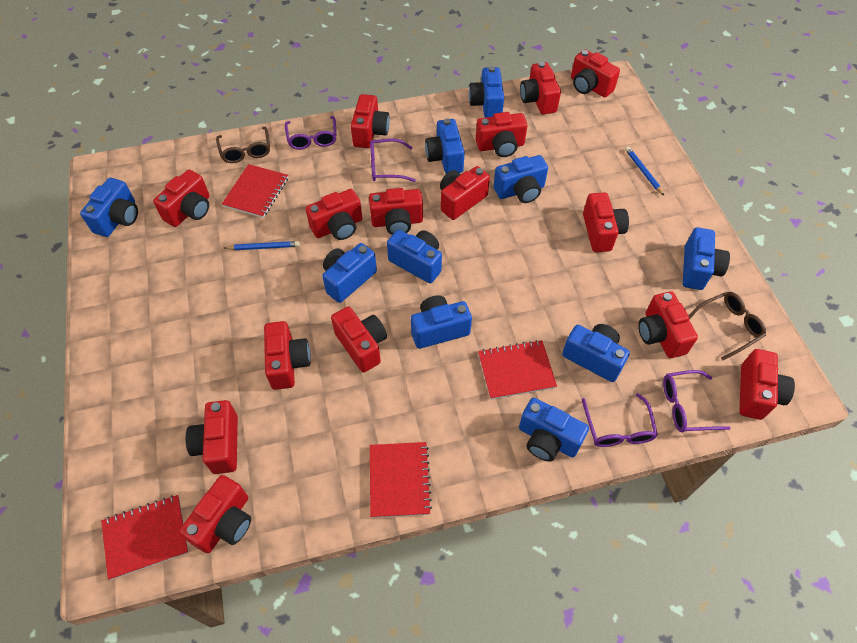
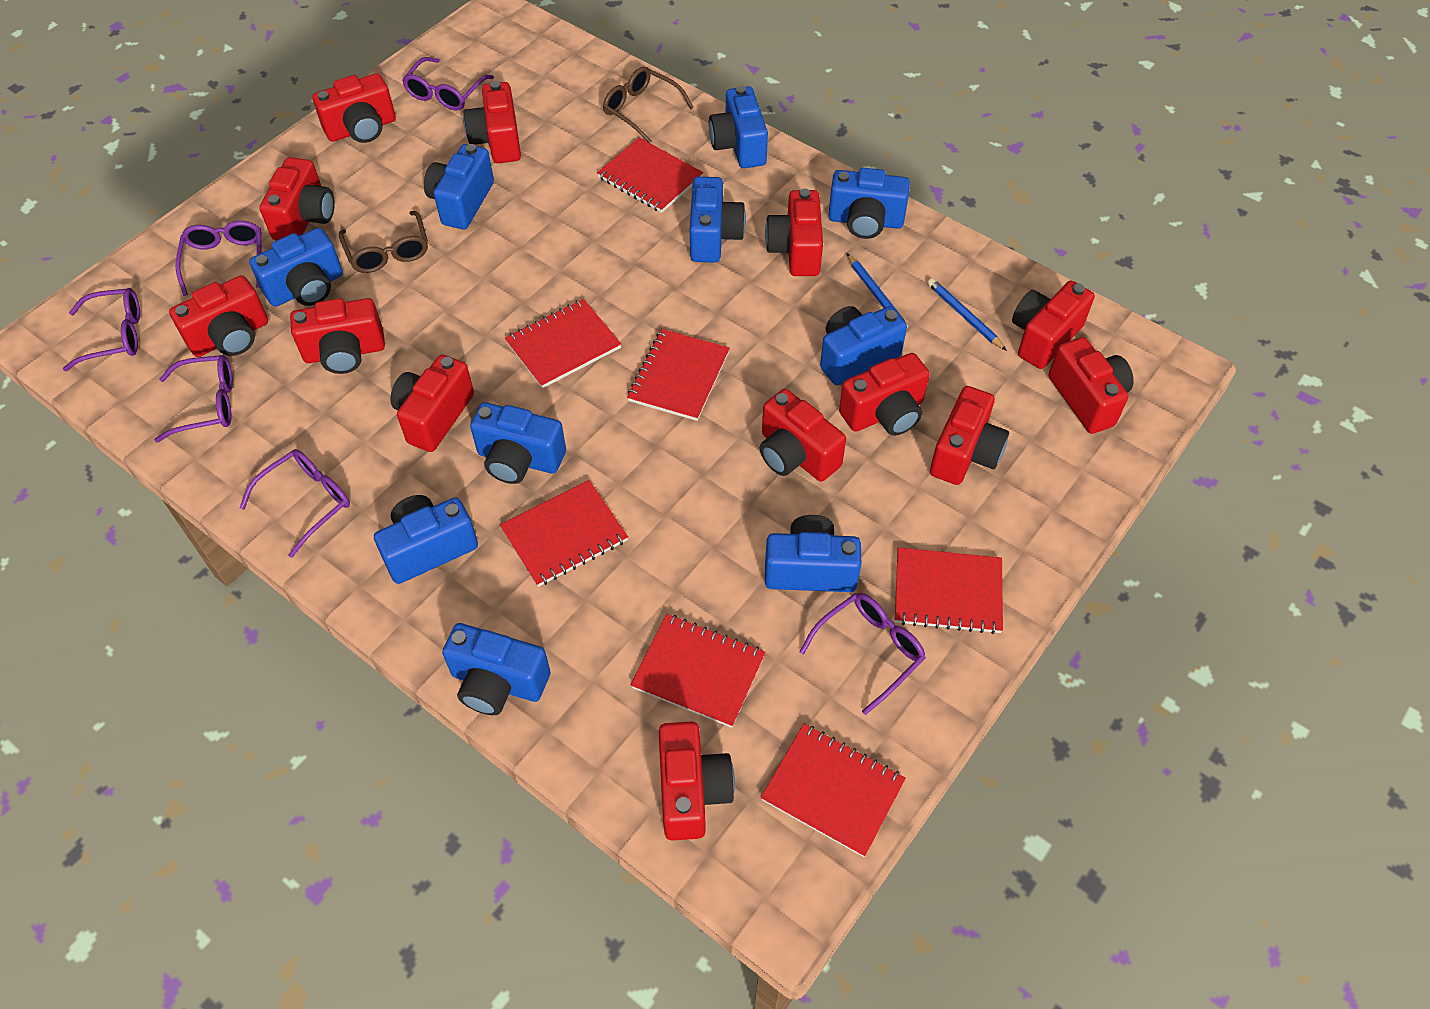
purple glasses: [285,116,337,150] [370,139,416,182] [582,393,658,447] [663,370,731,432] = 4 -> [63,288,140,371] [154,355,233,442] [176,221,262,296] [239,449,350,558] [402,57,494,111] [800,593,926,715] = 6
red camera: [153,170,210,227] [179,475,251,553] [185,400,238,474] [264,321,311,390] [306,189,362,240] [331,307,387,373] [351,94,390,148] [369,188,423,235] [440,166,490,220] [476,112,527,157] [520,62,561,115] [571,50,620,97] [583,192,629,252] [638,291,698,358] [739,349,795,420] = 15 -> [169,275,268,357] [259,157,335,241] [290,298,385,374] [312,73,396,143] [390,355,474,452] [464,81,521,163] [659,721,735,841] [760,389,846,482] [765,189,823,276] [839,353,930,436] [930,386,1009,485] [1012,281,1095,369] [1048,337,1134,434] = 13
red notebook: [101,495,189,580] [222,164,288,218] [370,442,432,518] [478,340,557,399] = 4 -> [500,480,628,587] [505,299,621,388] [597,137,703,213] [627,329,730,421] [631,614,766,728] [761,724,906,857] [895,547,1003,634] = 7

